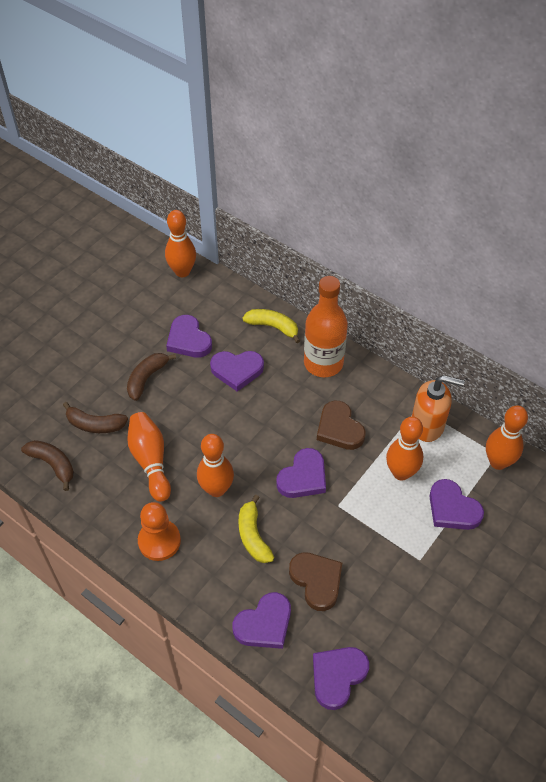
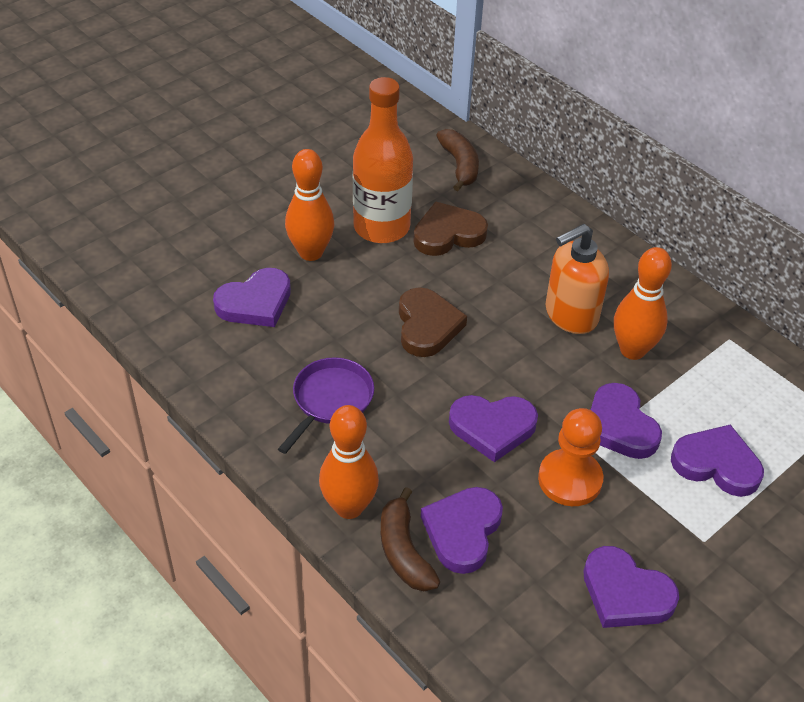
brown banana: [21,440,74,491] [63,402,128,433] [127,353,176,401] = 3 -> [381,487,440,591] [436,129,479,191] = 2
orange bowling pin: [127,412,171,502] [165,210,196,277] [197,434,234,497] [386,417,423,480] [486,406,528,470] = 5 -> [285,149,335,261] [319,405,379,519] [614,247,672,360] = 3
purple pan: none = 0 -> [278,357,374,454] = 1
yellow banana: [238,495,274,563] [242,309,300,343] = 2 -> none = 0

